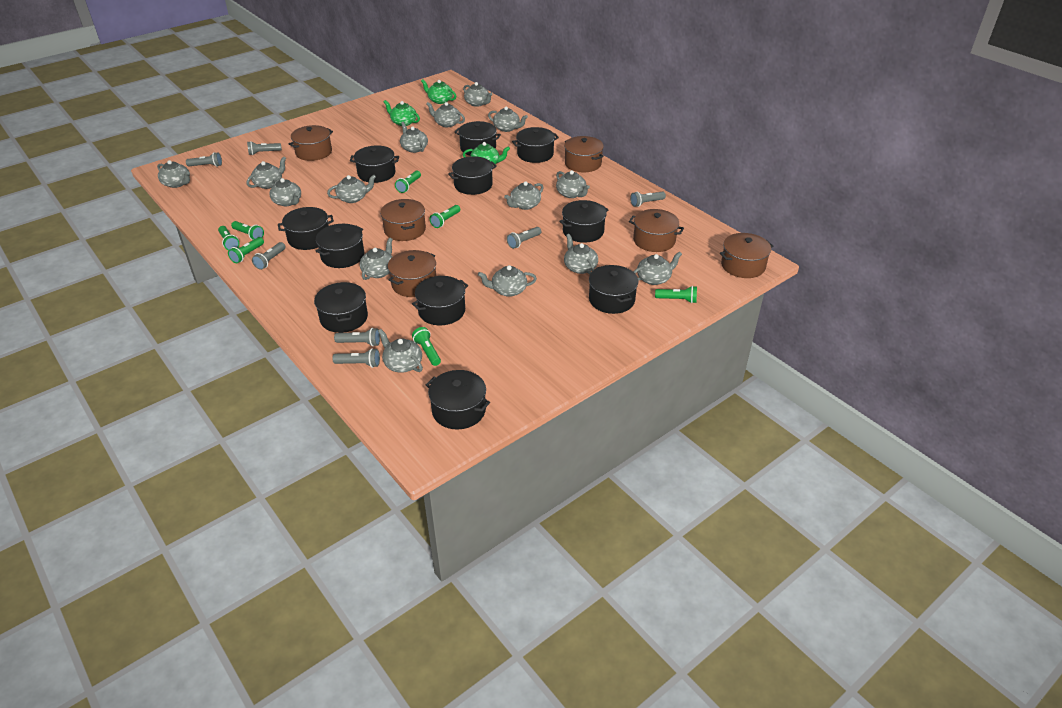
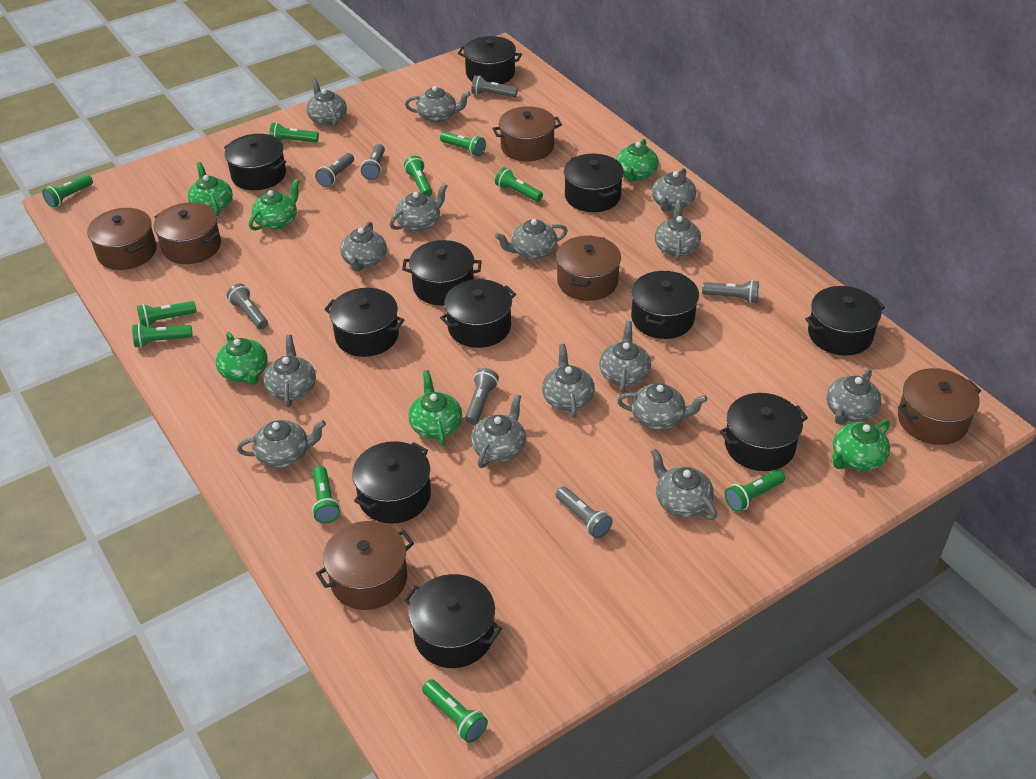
green flashlight: [218,226,239,250] [228,237,264,263] [231,221,264,240] [395,171,421,193] [412,327,441,366] [430,205,460,228] [655,286,697,303] = 7 -> [42,175,93,207] [132,323,193,348] [137,301,197,327] [270,122,319,142] [312,466,340,523] [404,156,432,197] [422,679,488,743] [440,132,486,156] [495,167,543,202] [725,470,785,512] = 10
green teapot: [384,100,420,126] [421,79,456,104] [463,142,510,166] = 3 -> [188,162,233,216] [216,332,268,385] [249,179,300,231] [408,370,462,446] [616,139,659,182] [832,420,890,471] = 6

